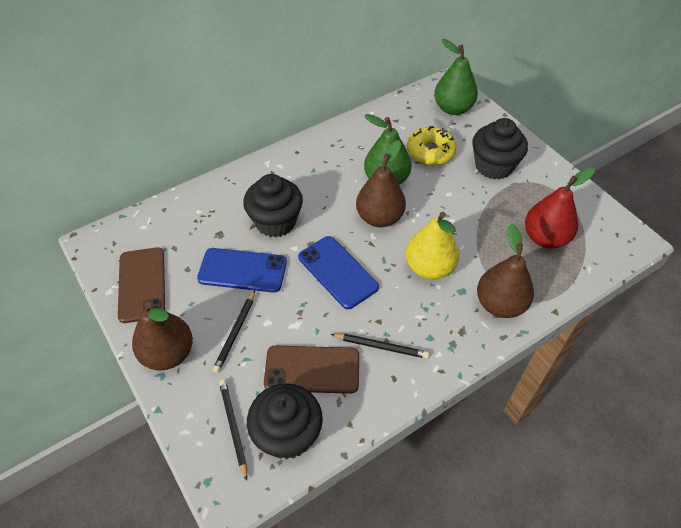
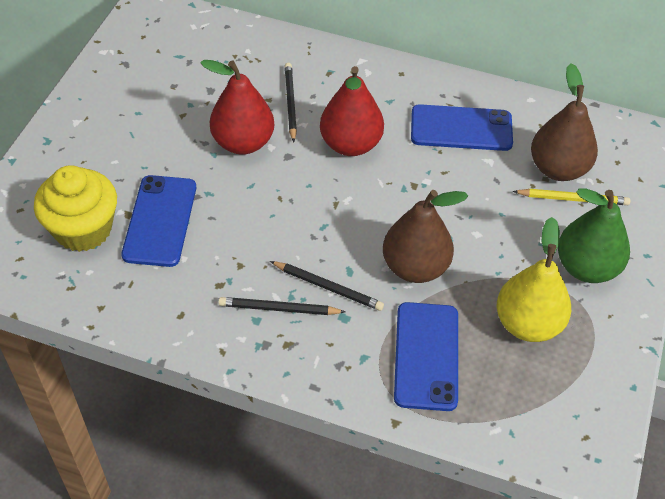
black cupcake: [243,174,303,238] [247,383,323,460] [472,118,528,180] = 3 -> none = 0
blue phone: [197,248,287,293] [298,236,379,309] = 2 -> [121,175,196,267] [394,302,458,411] [411,104,513,151] = 3
brown pear: [132,302,193,370] [356,140,406,227] [477,223,534,318] = 3 -> [383,190,468,283] [531,64,598,181] = 2
brown phone: [118,247,165,323] [264,346,359,394] = 2 -> none = 0
green pear: [364,114,411,185] [434,39,478,115] = 2 -> [558,188,630,283] = 1
red pear: [525,167,595,248] = 1 -> [200,60,274,155] [320,66,384,156] = 2
yellow cupcake: none = 0 -> [34,165,117,252] = 1
yellow donut: [407,126,457,165] = 1 -> none = 0
yellow pencil: none = 0 -> [513,189,630,205] = 1

